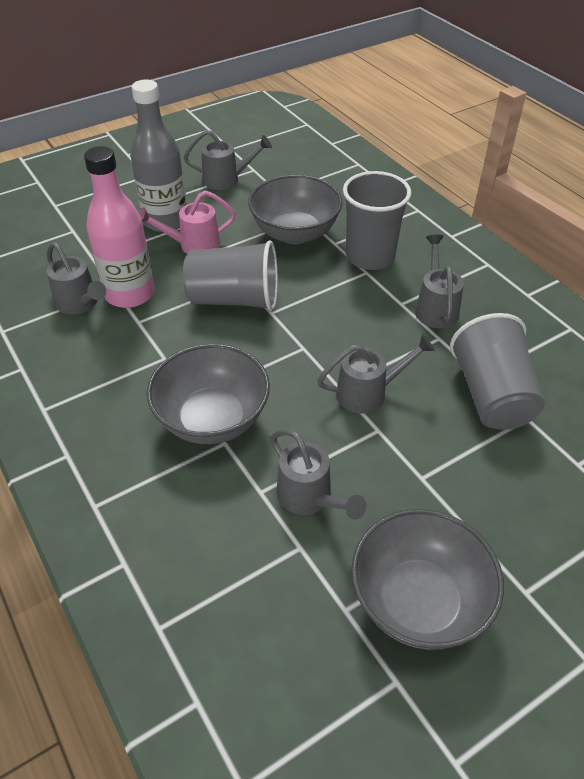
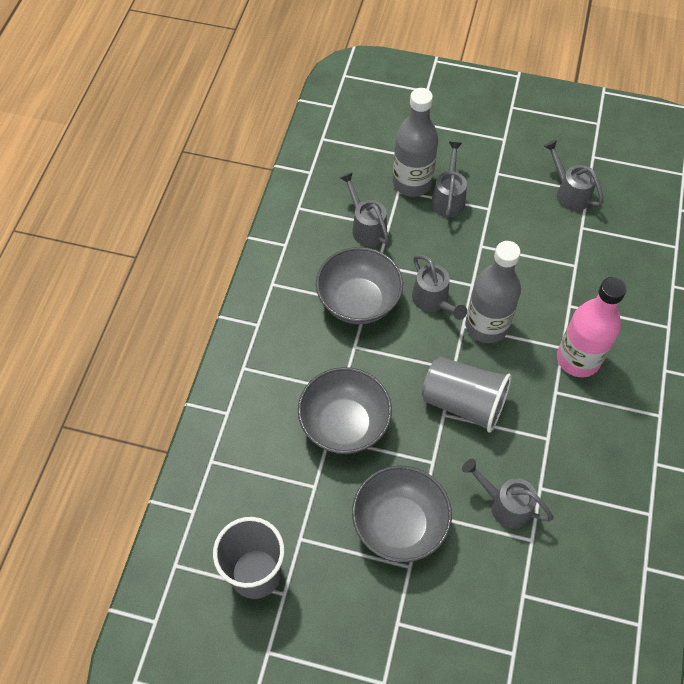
grey bottle: [130,80,187,232] = 1 -> [393,88,438,197] [465,241,521,343] = 2
grey cup: [183,240,278,311] [343,171,411,270] [450,313,545,430] = 3 -> [213,517,285,599] [422,357,512,433] = 2
pink watering can: [138,190,236,254] = 1 -> none = 0

